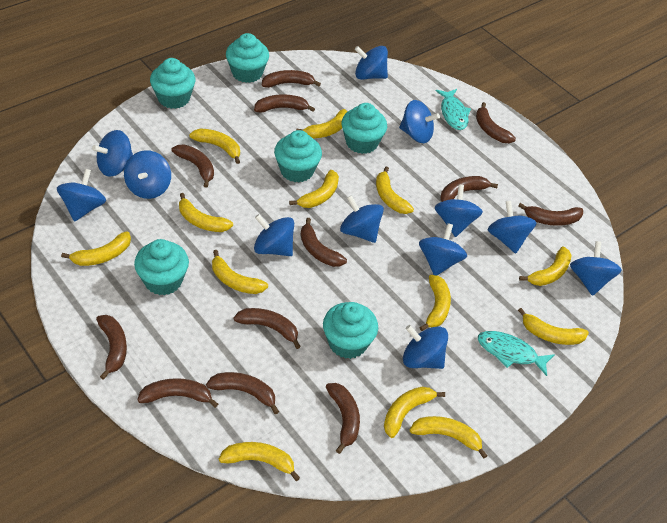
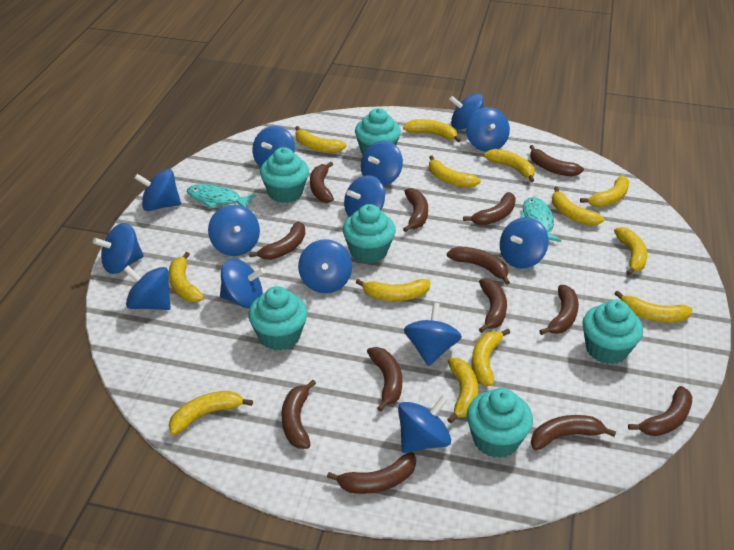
blue spinning top: [57,169,106,222] [92,130,133,177] [124,150,171,199] [254,214,294,256] [340,195,384,243] [355,46,388,80] [399,100,440,143] [403,325,448,369] [419,223,467,275] [435,185,483,237] [488,201,537,253] [570,241,622,296] = 12 -> [93,223,144,274] [124,266,171,310] [134,169,181,211] [208,205,260,256] [220,259,265,308] [252,126,295,167] [298,239,352,293] [344,175,385,217] [361,141,403,186] [398,395,451,453] [404,303,462,366] [449,93,484,130] [466,107,510,152] [500,217,549,269] = 14
brown banana: [96,315,127,380] [138,378,218,408] [171,144,214,188] [206,372,279,414] [234,308,301,349] [254,95,315,113] [262,70,321,88] [300,218,347,267] [326,383,360,454] [440,176,498,202] [476,102,516,143] [518,203,583,226] = 12 -> [249,222,305,260] [281,380,316,449] [310,162,334,203] [327,452,416,494] [367,347,402,412] [403,188,428,232] [447,246,510,285] [463,192,516,225] [479,278,507,333] [530,145,584,176] [531,415,616,450] [539,285,579,335] [628,386,692,436] = 13

